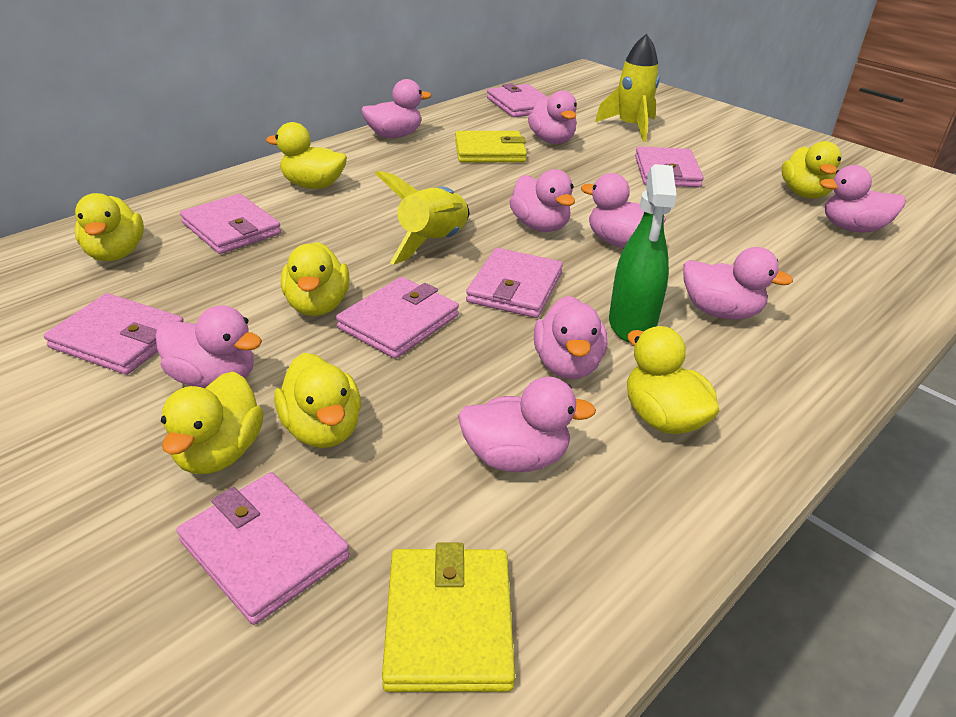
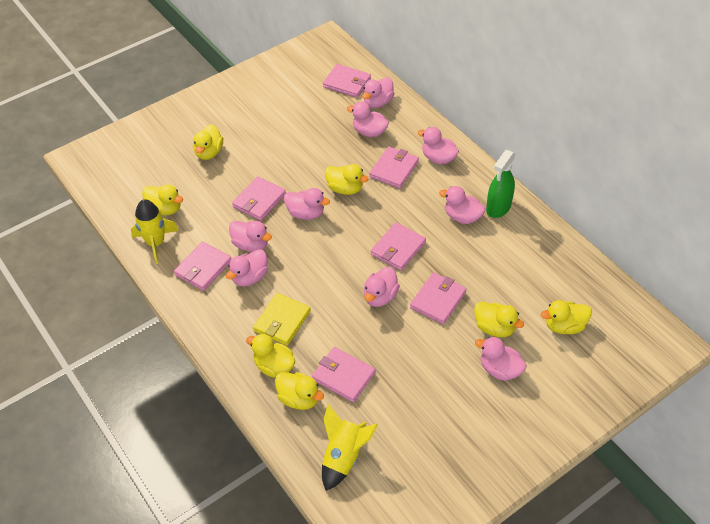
yellow wallet: [382,543,515,692] [455,131,527,162] = 2 -> [253,293,311,346] = 1

